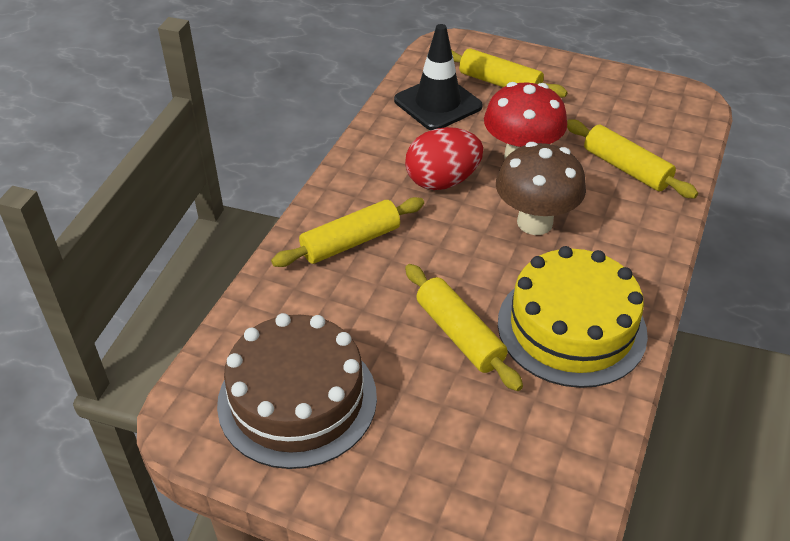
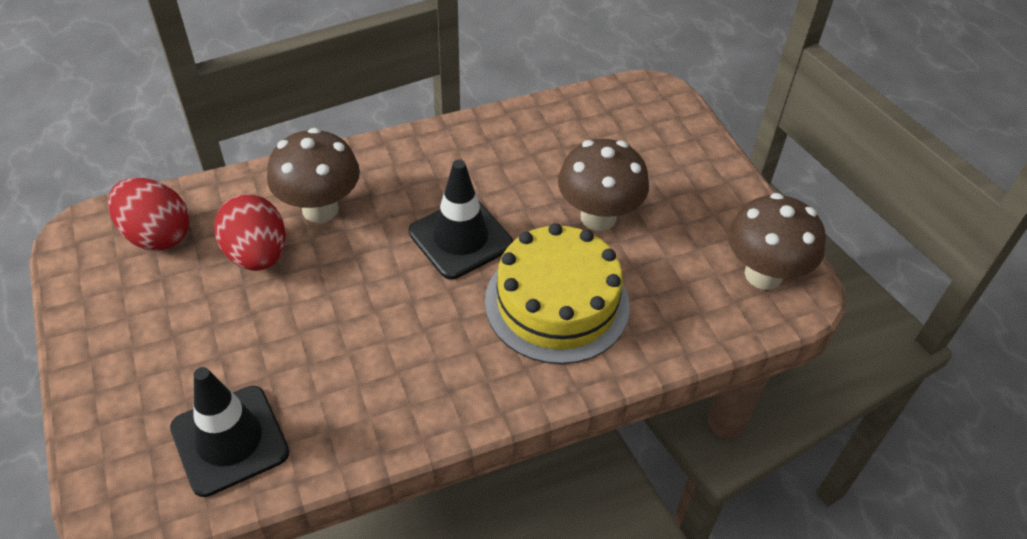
black traffic cone: [394,24,483,130] = 1 -> [170,367,290,497] [409,160,513,279] = 2
brown cake: [217,313,377,469] = 1 -> none = 0
brown mushroom: [496,142,586,235] = 1 -> [267,128,360,223] [558,139,649,231] [728,193,826,290] = 3
red egg: [405,127,483,190] = 1 -> [108,178,190,251] [214,194,286,271] = 2
red mushroom: [484,82,567,159] = 1 -> none = 0
yellow rolling pin: [271,197,424,267] [405,264,523,391] [451,48,568,98] [567,120,698,199] = 4 -> none = 0

